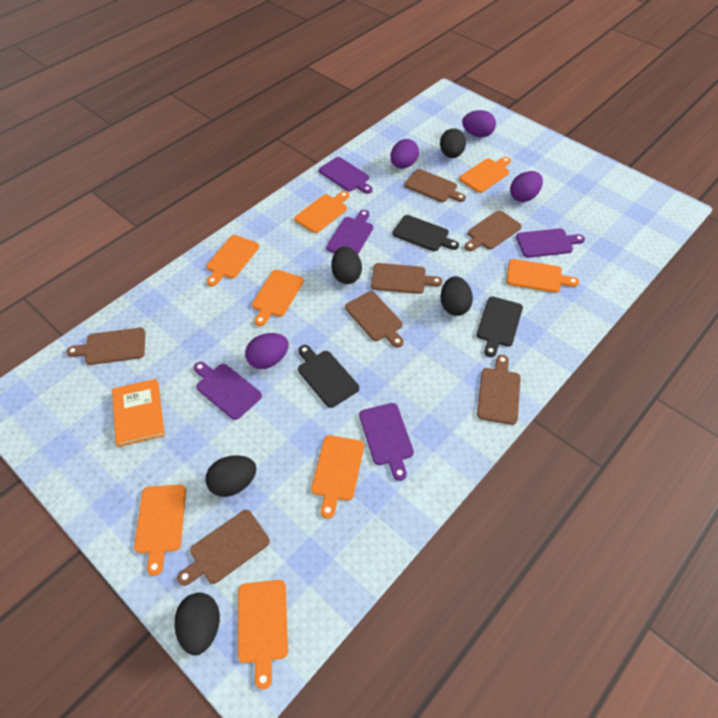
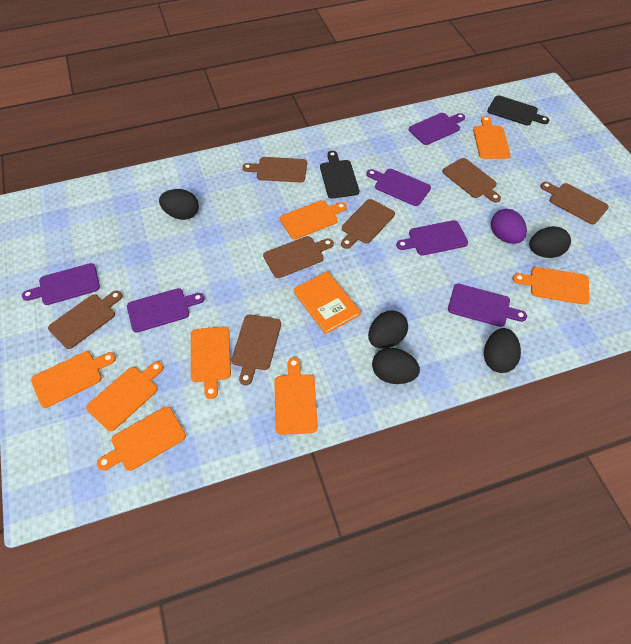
black cutting board: [298,345,359,408] [393,215,459,251] [477,296,523,357] = 3 -> [320,151,359,199] [487,95,549,125] = 2
purple cutting board: [194,362,262,420] [319,157,373,194] [326,210,373,254] [359,403,414,481] [516,228,585,258] = 5 -> [22,263,100,305] [127,288,204,333] [367,169,431,206] [396,220,468,256] [409,113,465,145] [448,284,527,327] = 6
purple egg: [245,333,289,369] [390,139,419,168] [462,110,496,137] [510,171,543,202] = 4 -> [491,209,527,244] = 1

